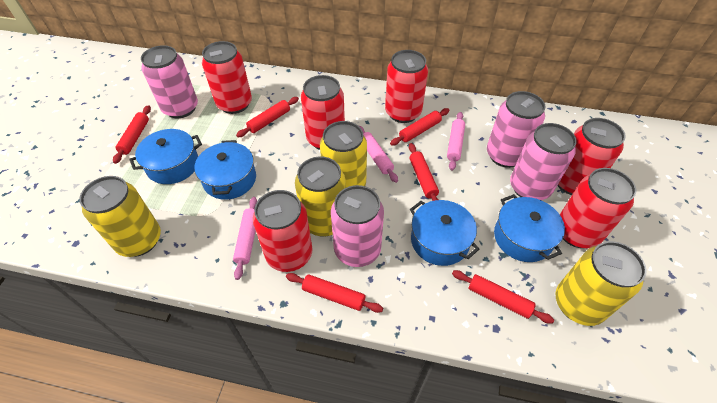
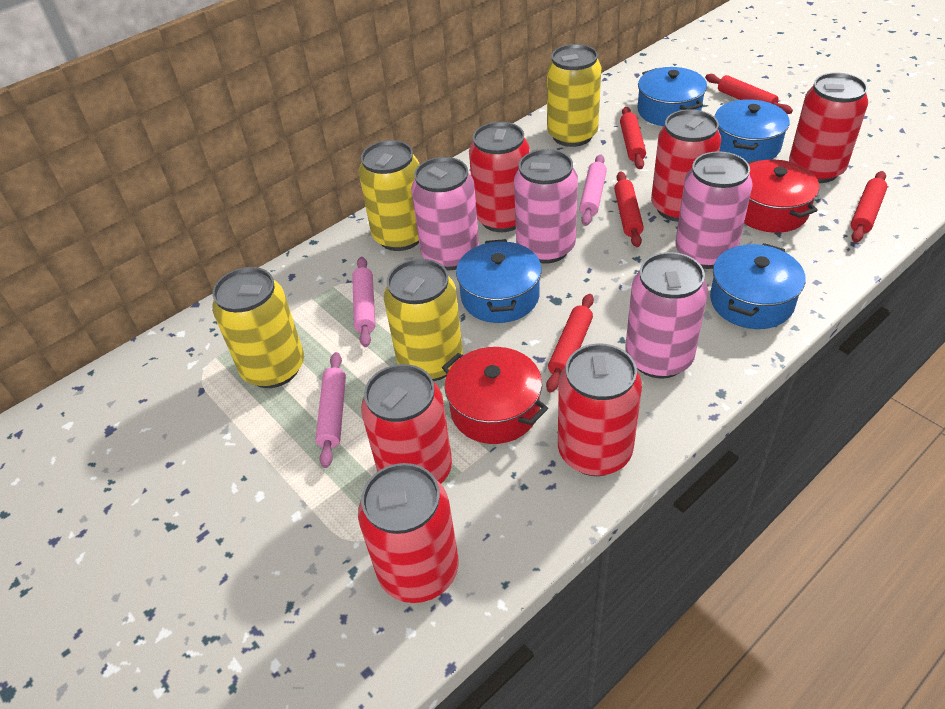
red pot: none = 0 -> [442,347,548,444] [744,160,819,233] = 2
red rolling pin: [113,105,151,164] [236,97,299,137] [286,273,383,313] [390,108,450,145] [409,143,439,201] [452,270,554,324] = 6 -> [546,294,594,393] [614,171,644,247] [620,107,646,169] [705,74,793,114] [851,171,888,243] = 5

